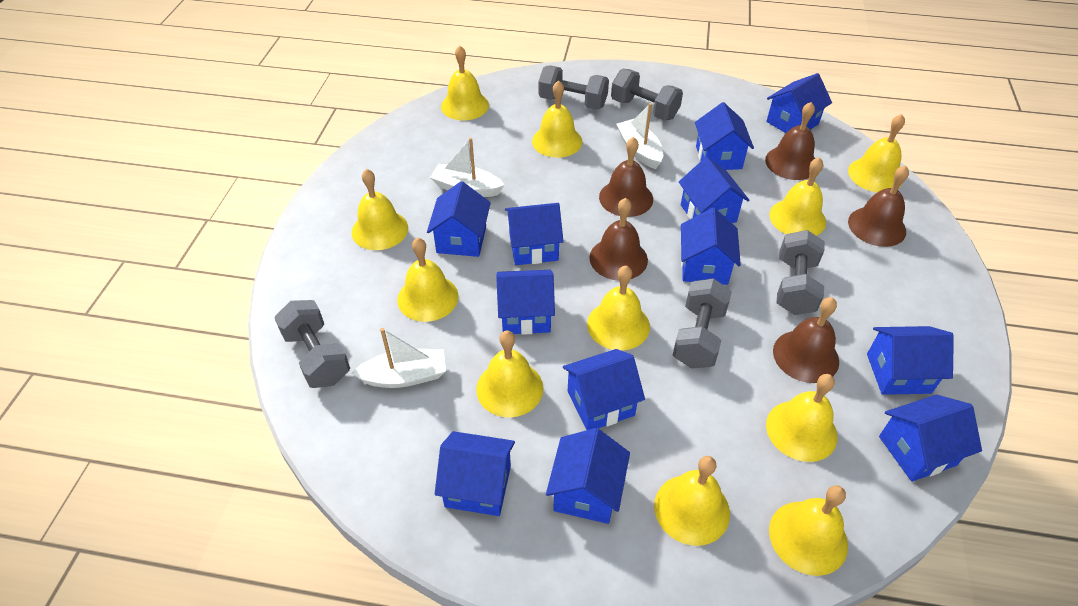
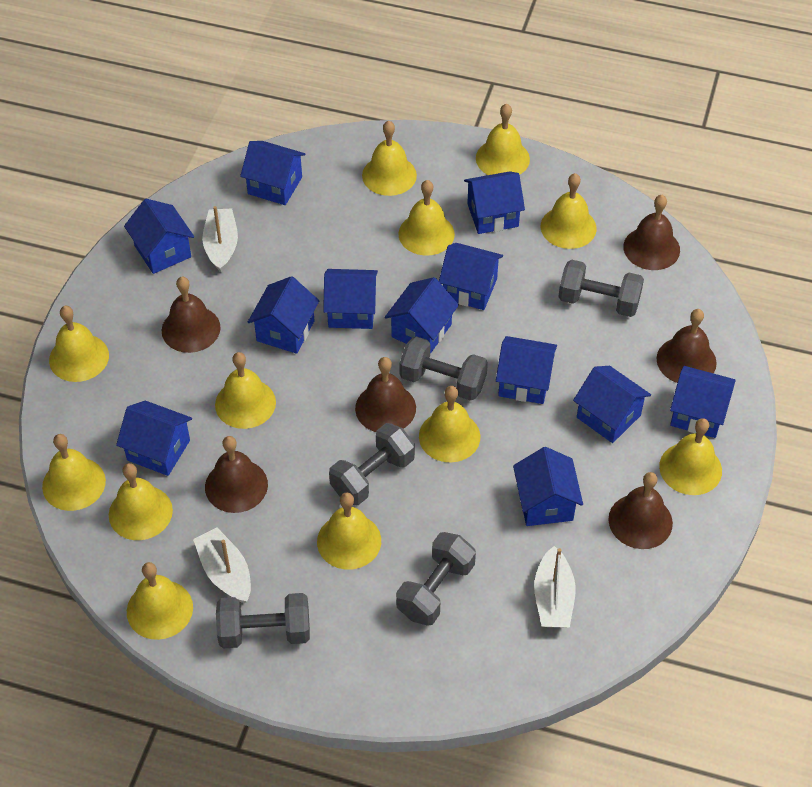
brown bell: [590,198,648,280] [599,137,653,217] [765,102,815,180] [773,297,839,383] [848,165,909,247] = 5 -> [162,277,221,353] [205,436,268,513] [355,357,416,432] [608,472,673,549] [623,195,680,270] [657,309,717,383] = 6
yellow bell: [351,169,408,250] [397,238,459,322] [441,46,489,121] [476,330,543,417] [532,80,582,158] [587,266,650,351] [654,456,730,546] [766,374,837,462] [769,157,826,236] [769,485,848,576] [848,114,905,192] = 11 -> [42,434,106,511] [49,306,109,382] [109,463,173,540] [127,562,193,640] [215,352,276,429] [317,492,381,570] [362,121,417,196] [398,180,455,256] [419,386,480,462] [476,104,530,175] [541,173,597,249] [659,418,722,495] = 12

